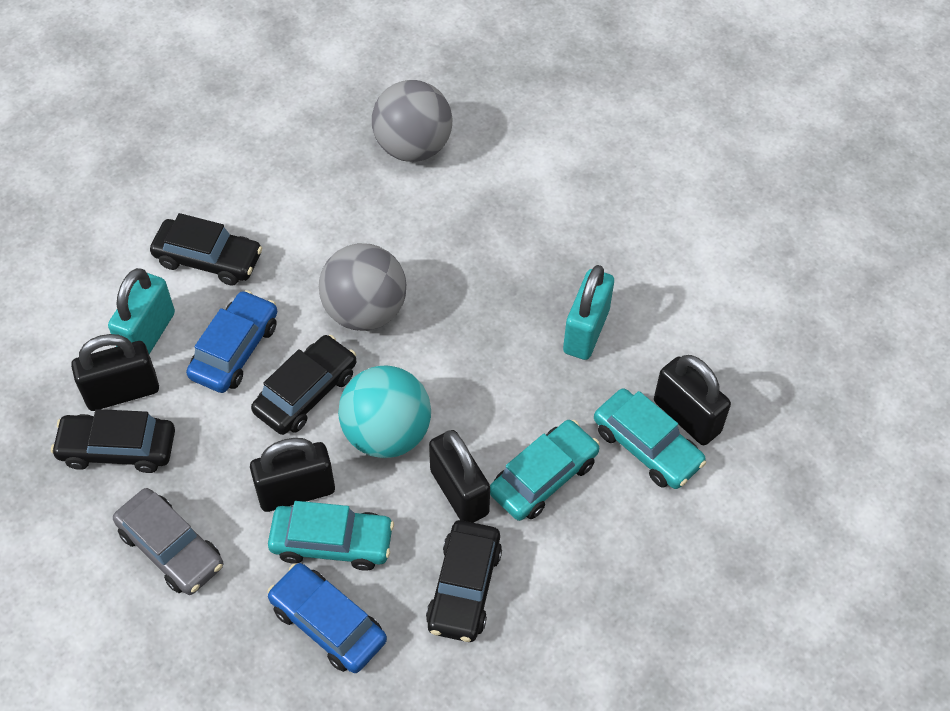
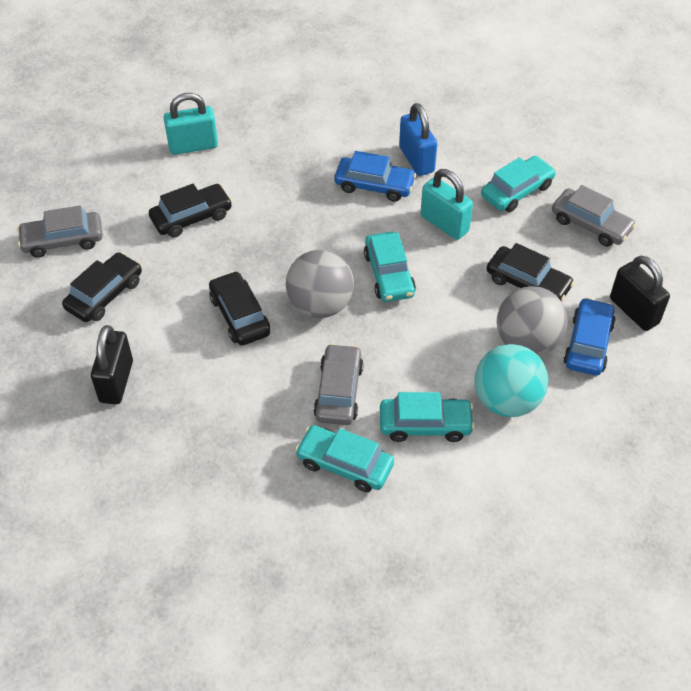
black padlock: [71,334,159,411] [250,438,335,512] [429,430,490,523] [654,355,731,445] = 4 -> [91,325,133,404] [610,256,670,331] = 2
blue padlock: none = 0 -> [399,103,437,176] = 1
grey car: [113,488,223,595] = 1 -> [17,205,103,258] [313,344,364,425] [552,185,636,246] = 3
turquoise car: [268,501,394,571] [490,420,600,521] [594,389,706,489] = 3 -> [295,425,394,492] [364,232,416,302] [380,392,475,442] [481,156,556,212] = 4

